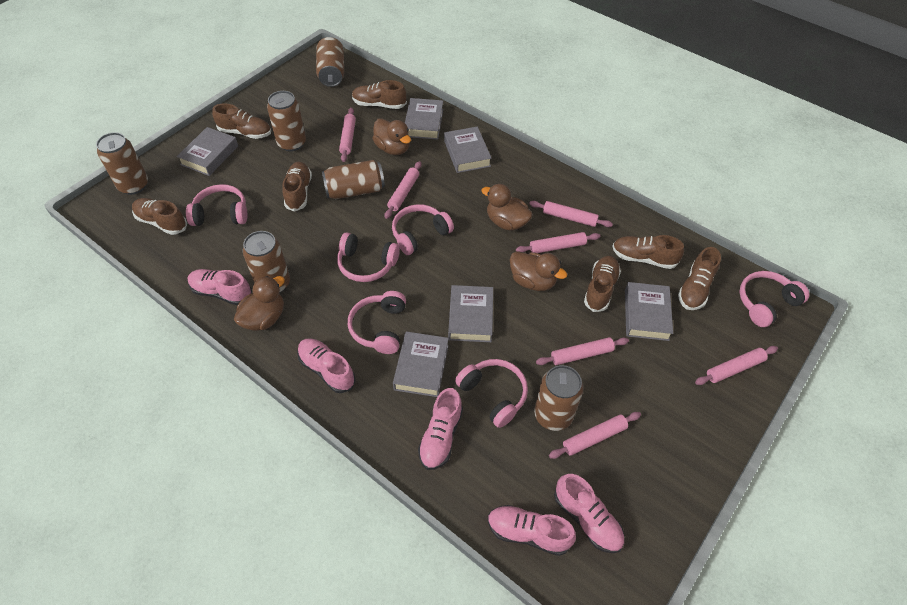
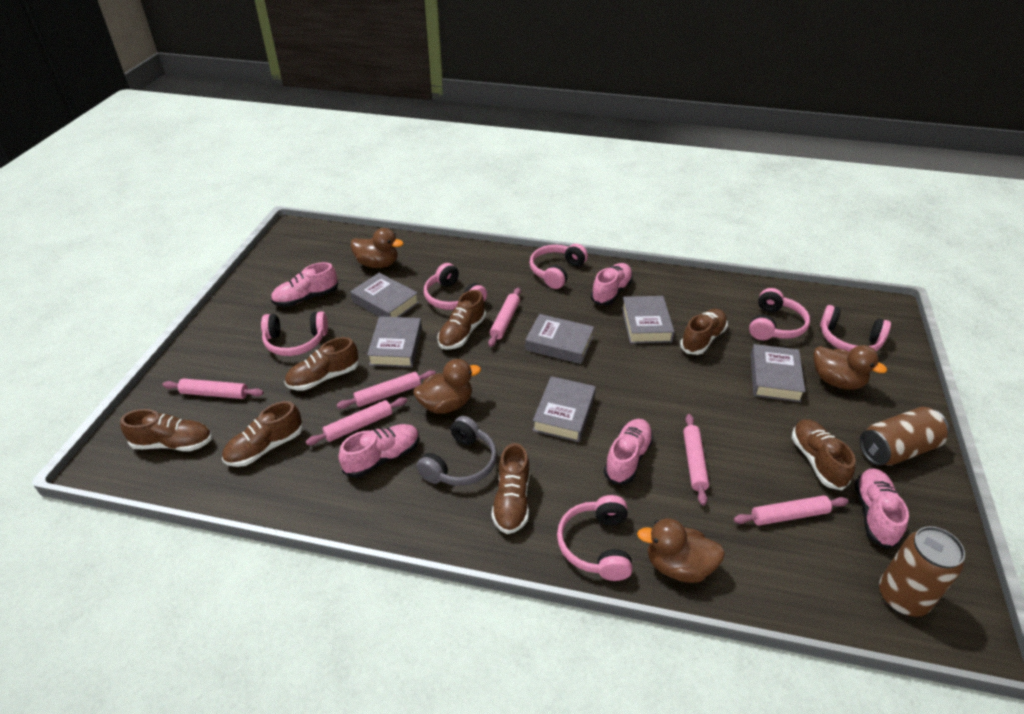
brown can: [96,132,148,195] [243,231,290,293] [267,91,306,151] [316,37,344,87] [322,160,385,199] [534,365,584,431] = 6 -> [860,407,949,466] [879,526,965,617] = 2
grey headphones: none = 0 -> [416,416,497,486] = 1
pink rolling pin: [339,108,356,162] [385,161,422,219] [516,232,600,253] [529,201,613,227] [536,337,629,365] [549,412,641,459] [695,346,778,385] = 7 -> [162,378,264,399] [306,397,407,445] [337,370,436,409] [488,288,521,347] [683,414,709,506] [734,495,849,526] = 6

